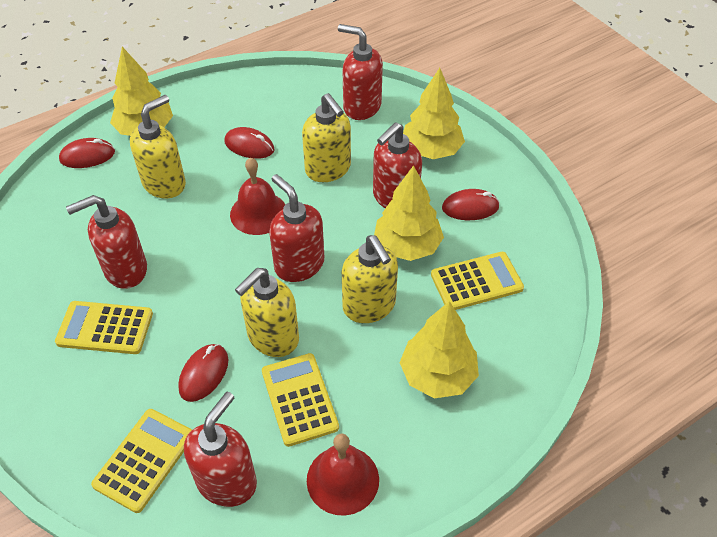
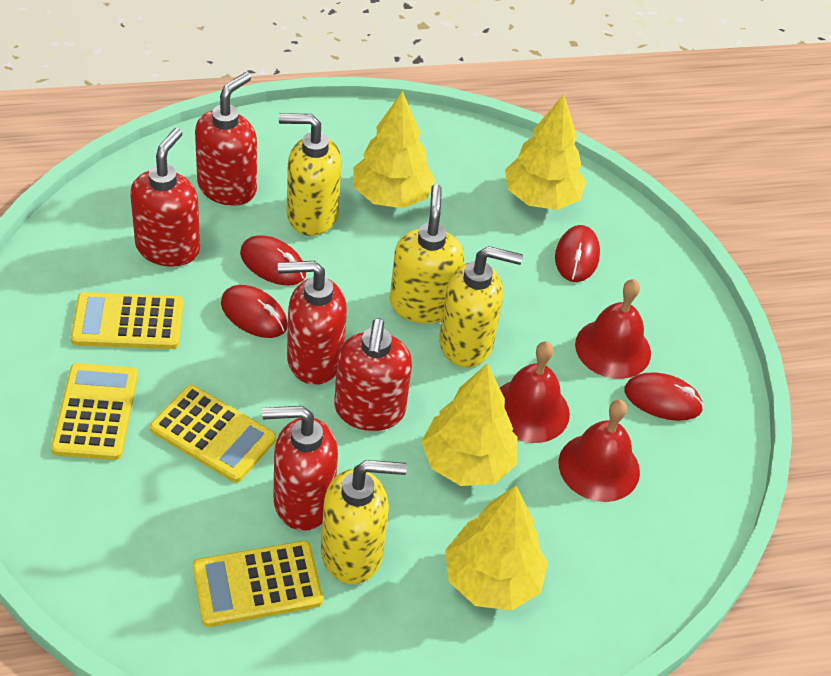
red bell: [230,157,285,235] [307,434,379,516] = 2 -> [500,341,570,443] [558,400,640,502] [575,279,651,379] = 3

